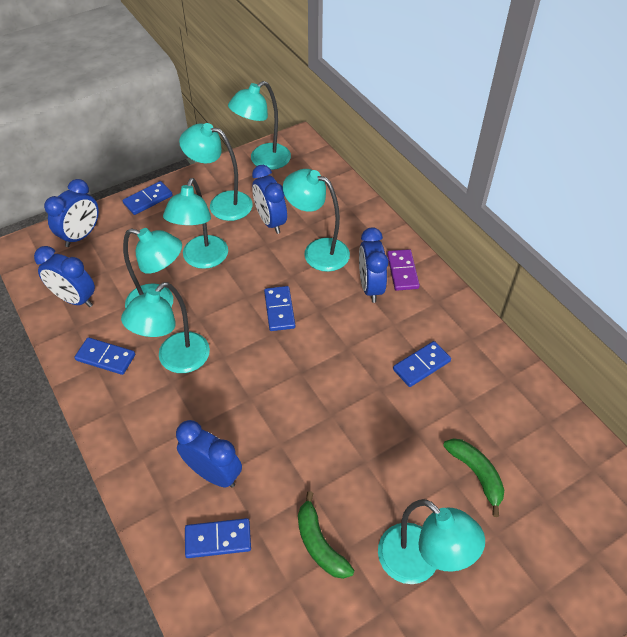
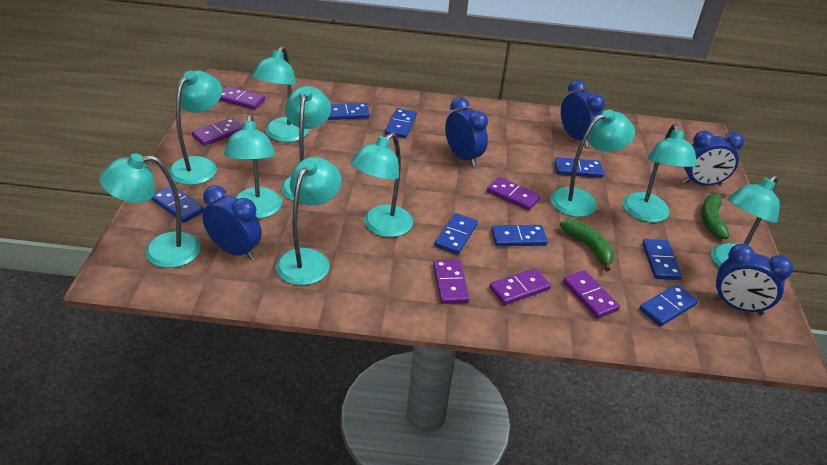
blue domino: [74,337,135,375] [123,181,173,215] [185,518,251,558] [264,286,295,331] [393,341,451,387] = 5 -> [151,186,204,223] [327,103,370,120] [385,108,417,138] [435,213,478,254] [491,225,548,246] [554,157,604,178] [639,284,698,326] [642,239,682,280] = 8
purple domino: [387,249,420,291] = 1 -> [192,118,242,146] [220,86,265,110] [433,259,470,304] [487,177,541,211] [489,268,551,305] [563,270,620,318] = 6
turquoise lamp: [121,282,210,373] [123,228,182,308] [163,178,228,269] [179,123,253,221] [228,81,291,170] [283,169,350,272] [378,499,485,584] = 7 -> [99,153,200,268] [168,71,222,185] [224,114,282,219] [252,46,309,142] [276,157,341,285] [281,86,331,203] [350,132,413,237] [550,110,635,217] [623,124,697,222] [711,175,780,268] = 10

